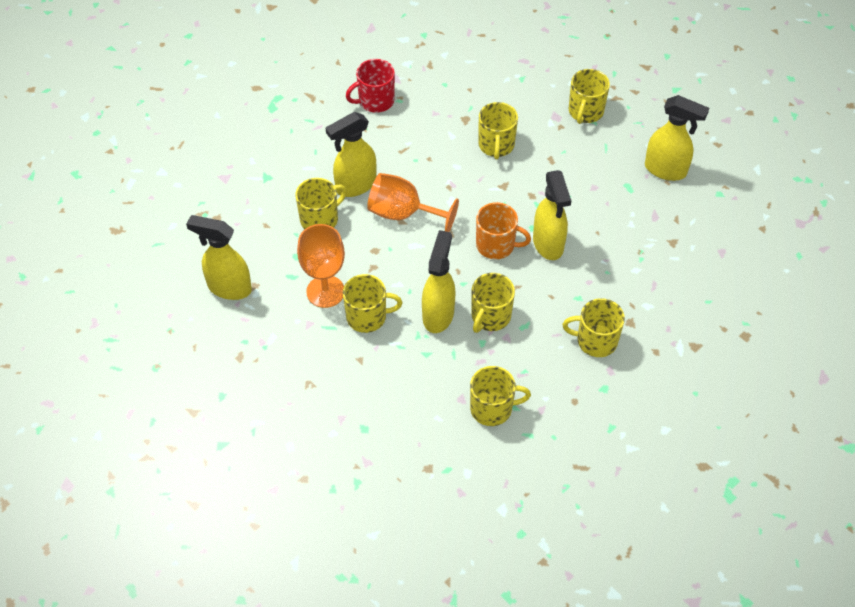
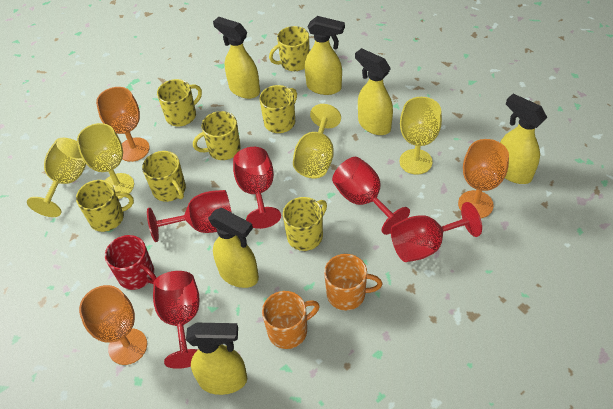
orange goblet: [297,224,345,308] [367,173,459,232] = 2 -> [79,285,147,365] [96,87,150,162] [458,139,509,218] = 3
orange mug: [476,202,531,259] = 1 -> [262,291,320,349] [324,254,382,311] = 2
red goblet: none = 0 -> [147,190,232,242] [153,271,199,369] [233,147,281,229] [332,157,410,235] [391,202,482,262] = 5
yellow goblet: none = 0 -> [27,138,86,217] [77,123,134,199] [293,104,341,178] [399,97,442,175] = 4
yellow spray bottle: [186,215,252,300] [326,112,377,197] [422,230,455,333] [533,170,571,260] [645,95,709,181] = 5 -> [186,323,247,395] [208,208,259,288] [213,17,260,99] [305,16,345,95] [355,48,393,135] [500,94,547,184] = 6

